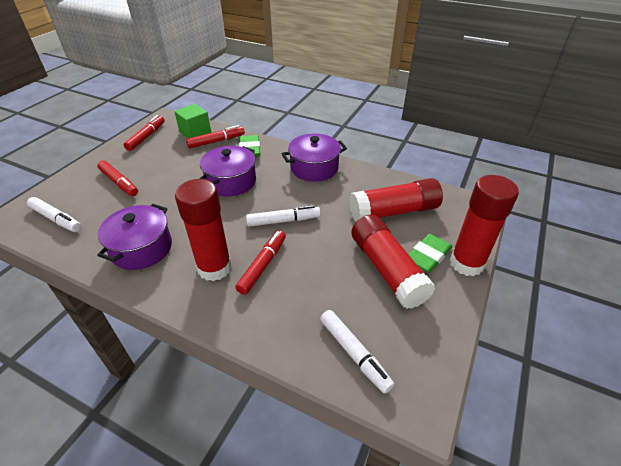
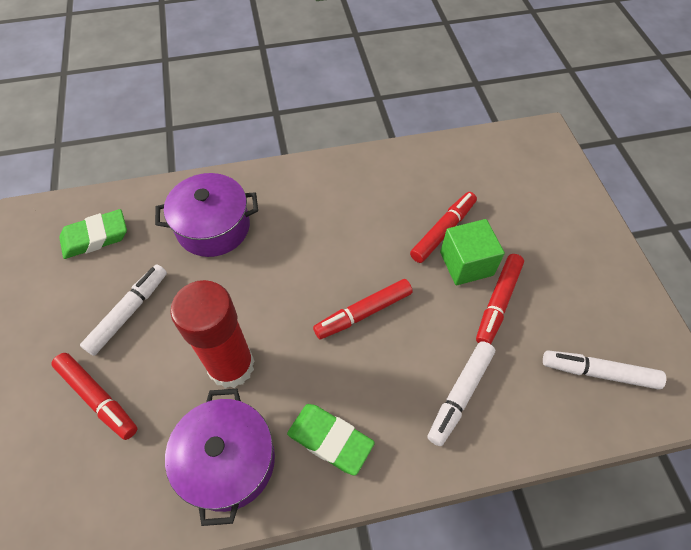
purple pot: [97,204,172,270] [200,146,256,197] [282,134,347,182] = 3 -> [155,173,258,257] [165,389,275,526] = 2
red glue stick: [175,179,232,281] [349,178,443,222] [351,214,435,309] [450,175,519,276] = 4 -> [170,280,255,388] = 1

